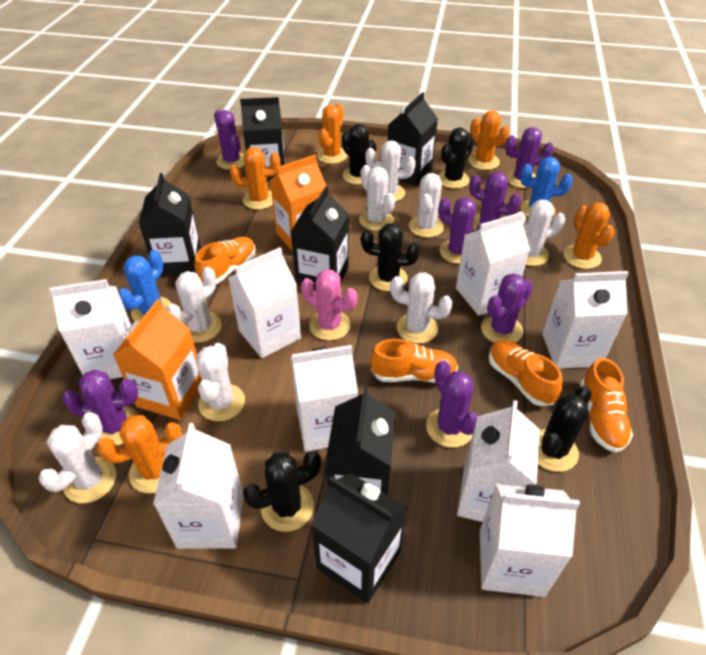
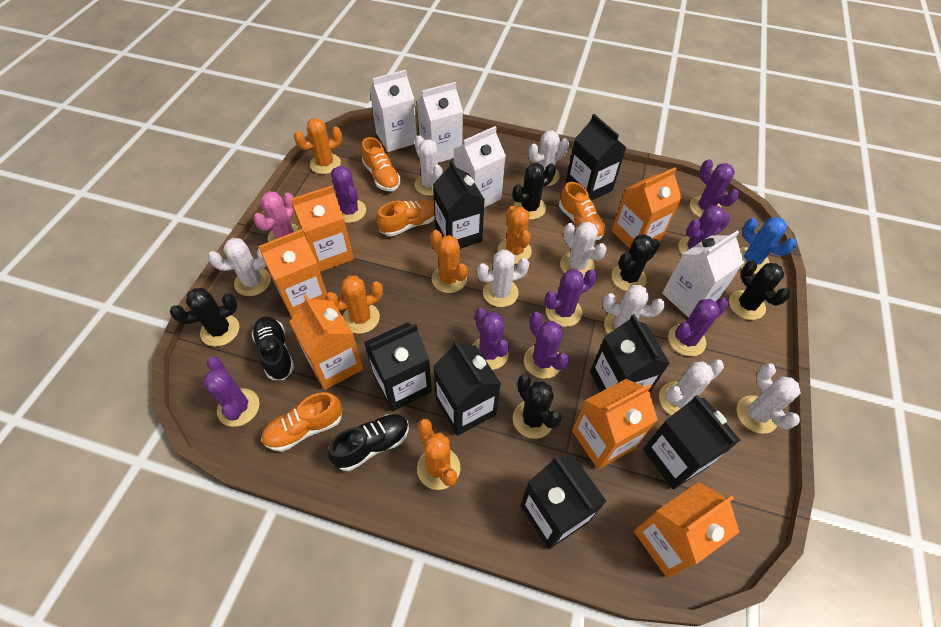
black carton: [139,173,201,276] [240,97,285,181] [291,186,349,289] [311,473,407,603] [326,387,396,495] [388,92,438,186] = 6 -> [364,322,432,412] [433,160,485,249] [433,340,501,436] [520,454,607,549] [566,114,627,201] [590,314,670,392] [643,395,740,489] = 7
black shoe: none = 0 -> [251,316,294,380] [327,414,409,471] = 2
blue cactus: [119,250,171,321] [520,157,573,217] = 2 -> [740,217,796,274] = 1
orange carton: [113,299,202,420] [270,155,326,252] = 2 -> [258,229,327,317] [289,294,363,390] [291,186,354,272] [572,379,658,470] [611,167,682,249] [634,482,739,578] = 6
purple cactus: [62,370,139,446] [214,110,244,170] [426,361,478,448] [439,197,484,264] [469,172,521,231] [481,273,533,343] [505,127,554,188] = 7 -> [203,357,259,427] [331,166,366,223] [473,308,509,370] [524,312,569,379] [544,269,597,327] [668,298,729,356] [678,205,731,254] [690,159,739,217] = 8
white carton: [49,279,131,379] [153,423,243,549] [228,247,301,358] [291,345,358,452] [456,212,530,315] [457,400,540,522] [480,484,580,597] [542,271,629,369] = 8 -> [369,70,417,152] [417,82,463,163] [454,126,506,208] [662,231,744,318] = 4

